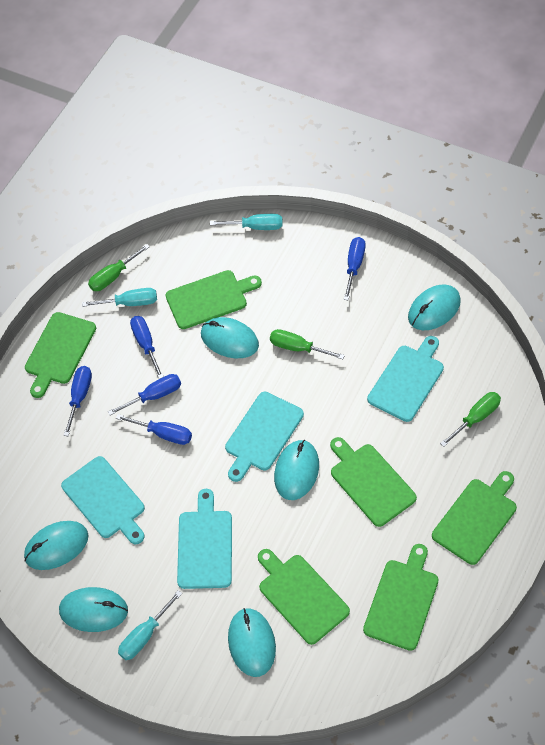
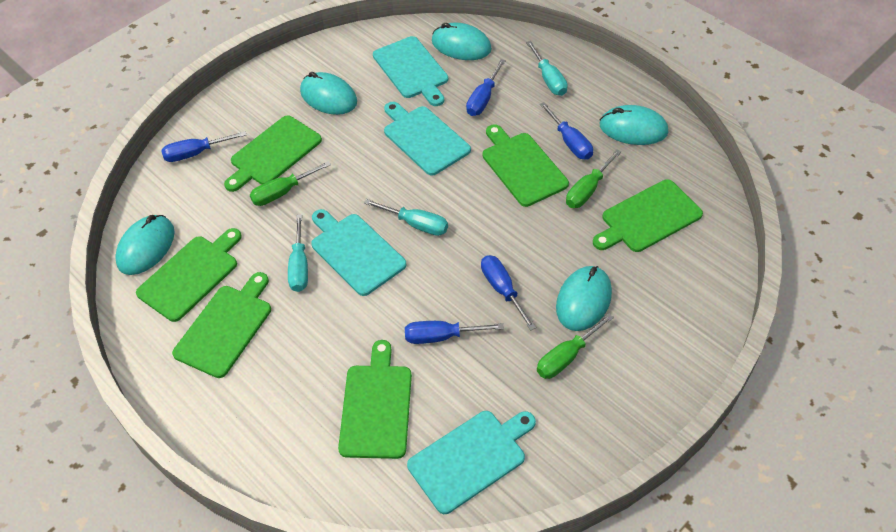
turquoise mouse: [24,521,88,570] [59,587,128,632] [201,317,259,358] [228,608,276,677] [274,440,319,500] [408,284,461,330] = 6 -> [115,215,175,275] [300,72,357,115] [432,23,492,60] [556,266,612,331] [599,105,669,145] = 5

